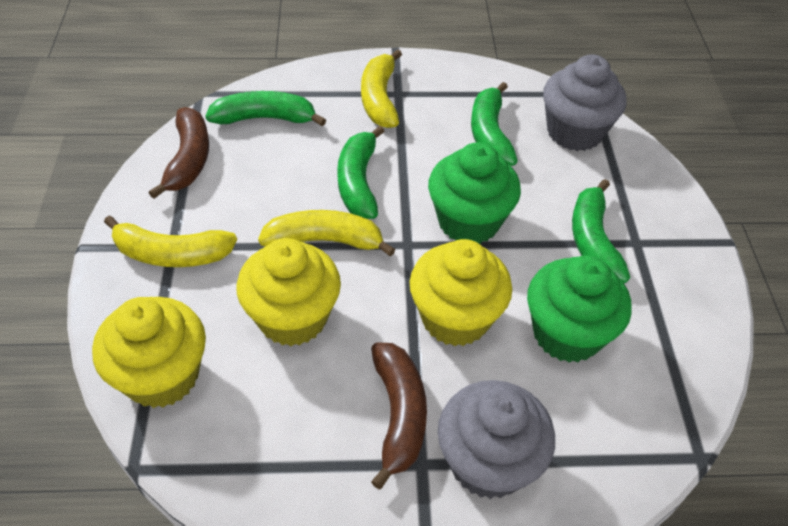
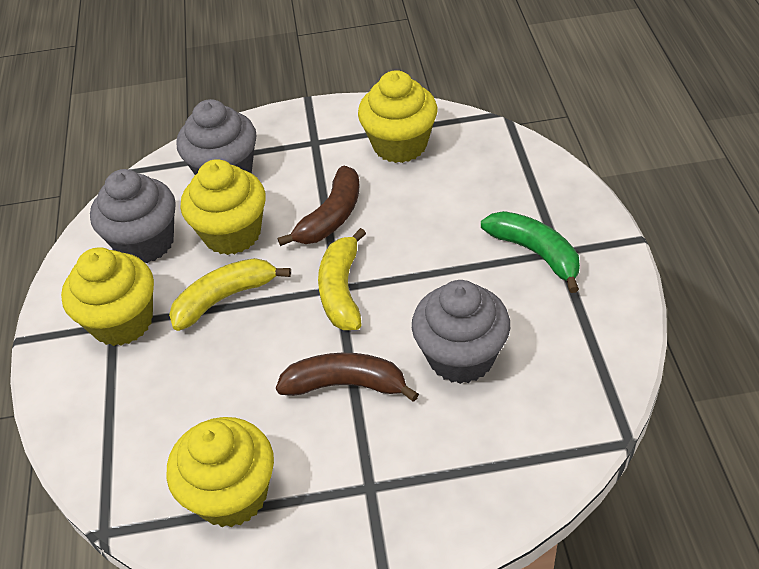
green banana: [205,91,326,126] [337,125,385,219] [471,82,518,166] [572,179,630,283] = 4 -> [481,211,580,293] = 1
green cupcake: [428,142,521,244] [527,255,632,363] = 2 -> none = 0
grey cupcake: [438,380,555,499] [543,54,627,151] = 2 -> [90,169,176,263] [177,99,257,175] [412,280,510,384] = 3
yellow banana: [104,215,237,267] [258,210,395,257] [361,49,402,128] = 3 -> [169,258,291,331] [318,228,366,330] = 2
yellow cupcake: [92,297,206,408] [237,238,341,346] [410,239,512,346] = 3 -> [61,247,154,346] [166,417,274,527] [180,159,266,255] [358,70,437,163] = 4

